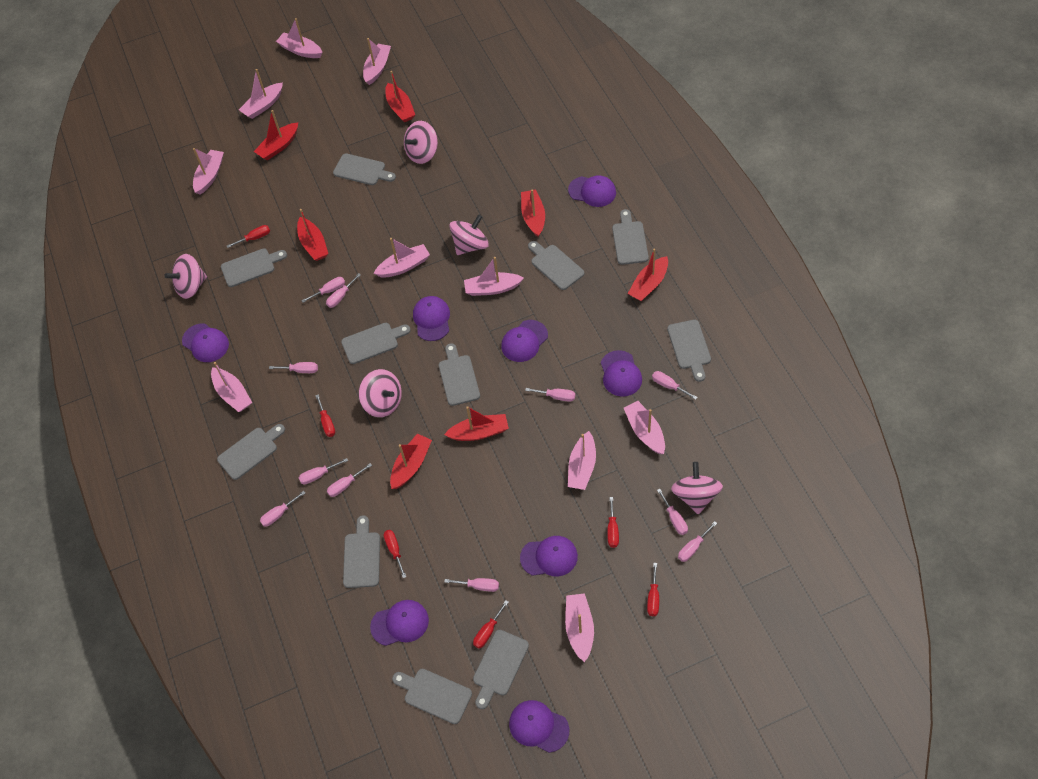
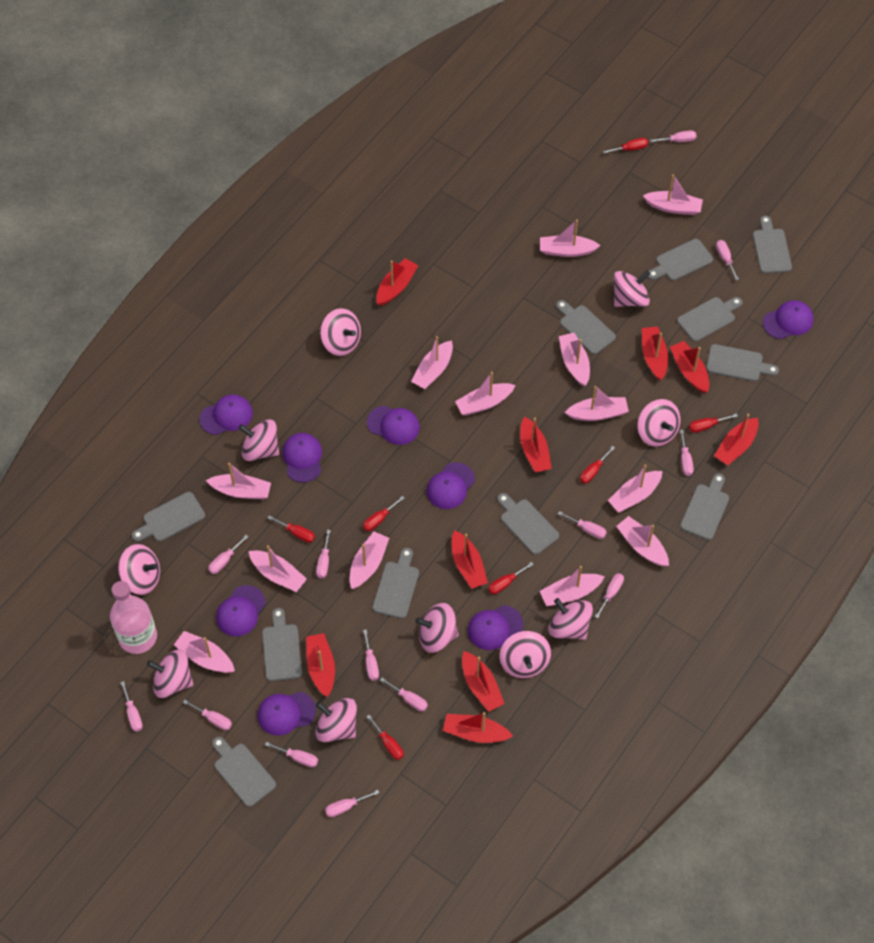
pink boat: [193,148,224,195] [211,362,252,412] [239,69,283,119] [276,18,323,58] [363,38,391,85] [373,238,430,278] [464,257,524,296] [565,593,594,662] [568,431,596,490] [624,401,665,454] = 10 -> [174,631,235,673] [206,463,271,499] [249,545,307,592] [350,532,389,589] [411,336,453,389] [455,372,516,415] [540,220,601,257] [540,566,605,606] [559,333,590,386] [565,386,629,421] [607,465,663,512] [616,516,669,566] [643,174,703,215] = 13
pink bottle: none = 0 -> [110,581,157,654] = 1
pink screwdriver: [260,491,305,527] [269,362,318,373] [299,458,348,484] [301,277,345,303] [326,273,361,308] [327,463,372,497] [444,578,499,592] [525,388,575,402] [652,371,698,400] [657,489,688,535] [678,521,717,562] = 11 -> [121,681,143,732] [183,700,232,730] [208,535,248,574] [265,742,318,767] [316,530,331,578] [325,790,379,817] [363,629,379,681] [380,678,428,711] [558,511,607,539] [595,573,624,618] [650,130,697,142] [680,430,694,476] [716,240,739,280] = 13
pink spinning top: [165,254,207,299] [359,369,402,417] [404,121,438,164] [449,215,489,255] [671,462,723,514] = 5 -> [118,544,160,595] [147,650,194,698] [239,419,279,461] [315,698,357,742] [320,308,361,356] [415,603,459,653] [500,631,551,678] [548,598,593,640] [614,270,650,307] [637,399,680,447] = 10
red boat: [254,110,298,160] [297,209,328,261] [385,71,415,122] [390,434,432,489] [444,406,509,441] [521,189,545,237] [628,249,668,302] = 7 -> [306,633,335,697] [376,258,419,306] [443,712,513,743] [452,530,488,589] [462,651,505,712] [520,417,552,473] [642,326,668,381] [670,341,710,393] [714,414,759,465] = 9
red screwdriver: [227,225,270,248] [315,394,335,437] [384,530,406,578] [473,600,509,649] [607,497,619,548] [647,563,659,616] = 6 -> [268,515,315,543] [363,496,404,531] [366,715,404,760] [488,562,534,594] [580,446,615,484] [603,138,648,153] [689,413,738,433] = 7

